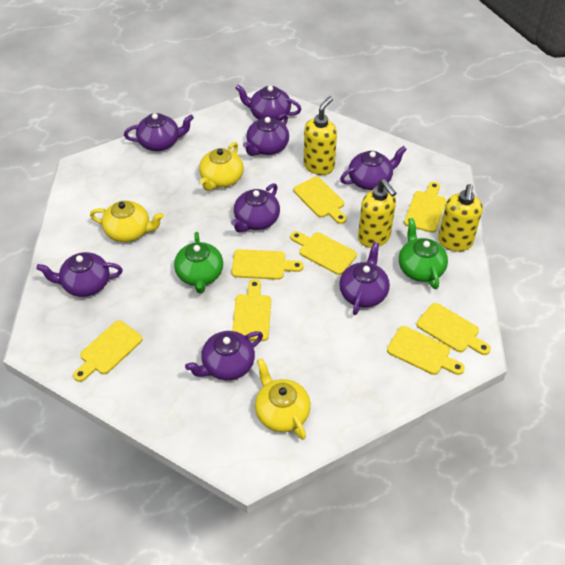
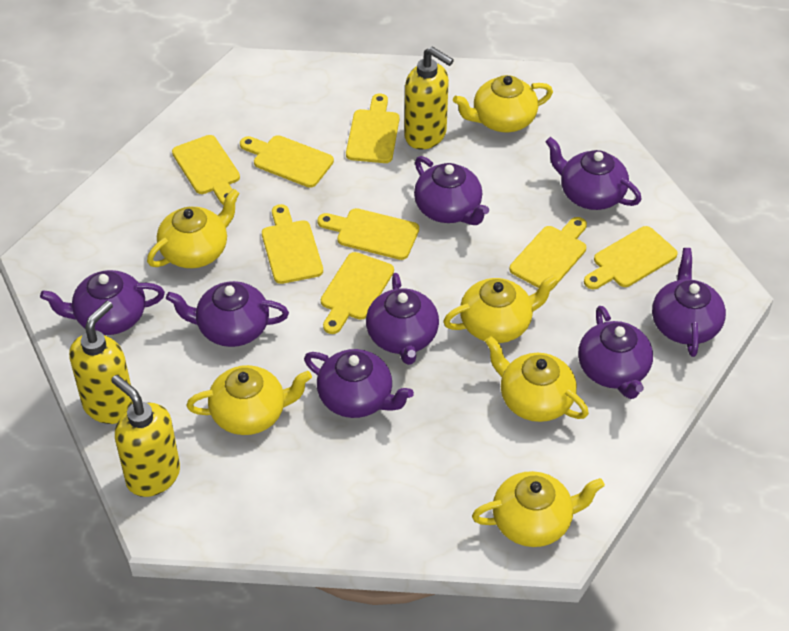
green teapot: [174,232,223,293] [399,218,448,289] = 2 -> none = 0
yellow teapot: [90,201,164,242] [199,142,244,191] [255,359,311,440] = 3 -> [147,189,240,268] [186,365,312,435] [443,275,558,343] [453,75,553,132] [472,471,605,547] [485,336,589,422] = 6

